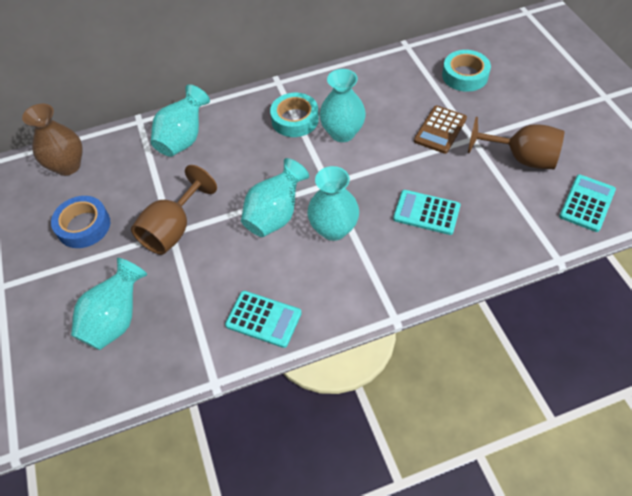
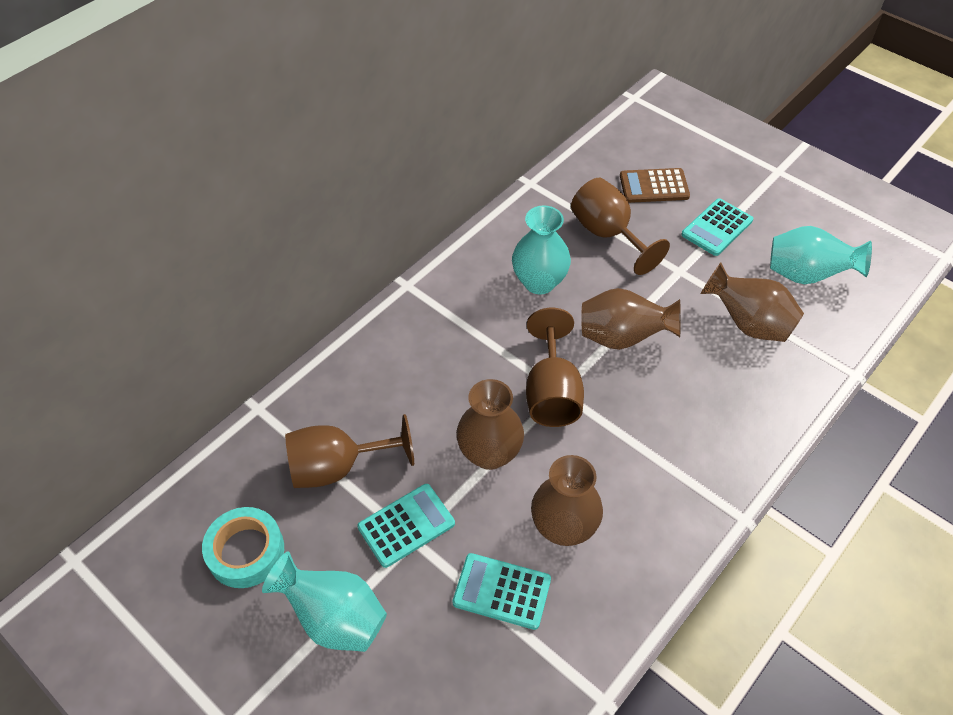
blue tape: [51,196,110,248] = 1 -> none = 0
brown goblet: [131,165,217,255] [468,117,564,169] = 2 -> [285,414,414,488] [526,308,584,427] [571,178,670,275] = 3
brown vase: [22,103,83,176] = 1 -> [456,379,524,470] [531,455,603,546] [581,288,681,350] [701,263,804,342] = 4
turquoise tape: [270,93,319,137] [442,50,491,92] = 2 -> [202,507,284,588] = 1
turquoise vase: [71,258,147,350] [151,84,210,157] [241,158,309,237] [307,166,359,241] [319,69,366,142] = 5 -> [262,551,387,652] [512,206,571,294] [770,226,872,284] = 3

